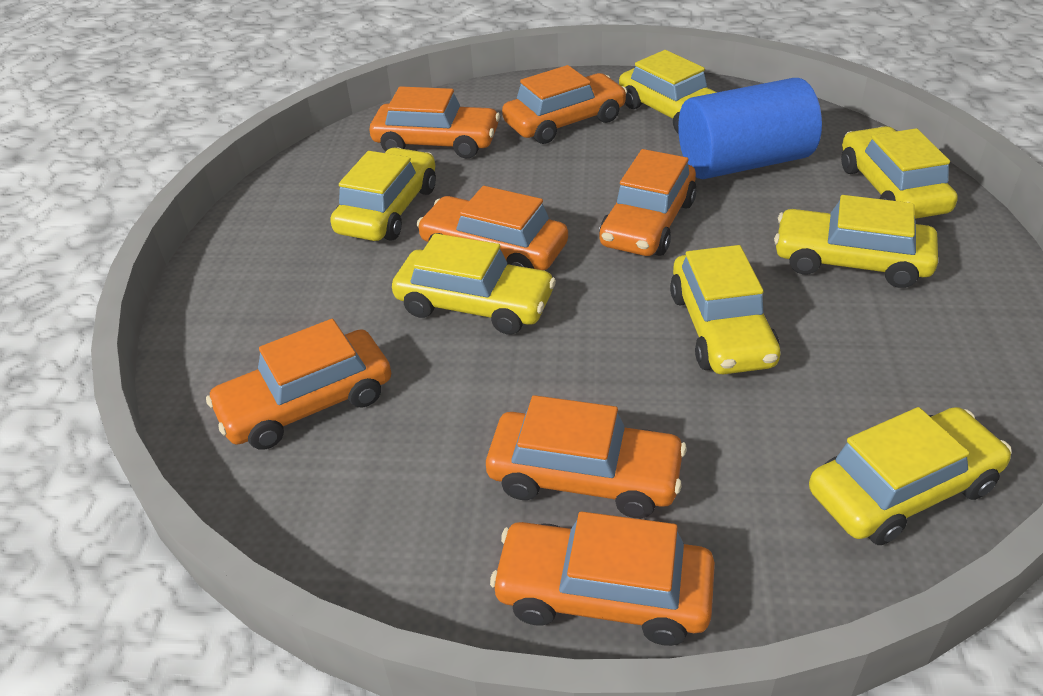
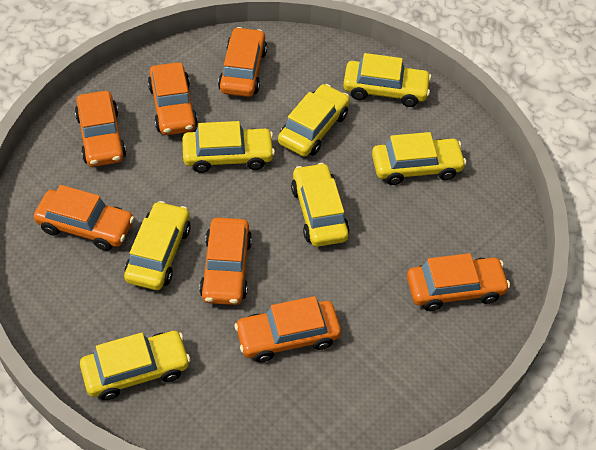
blue cylinder: [678,78,822,179] = 1 -> none = 0

